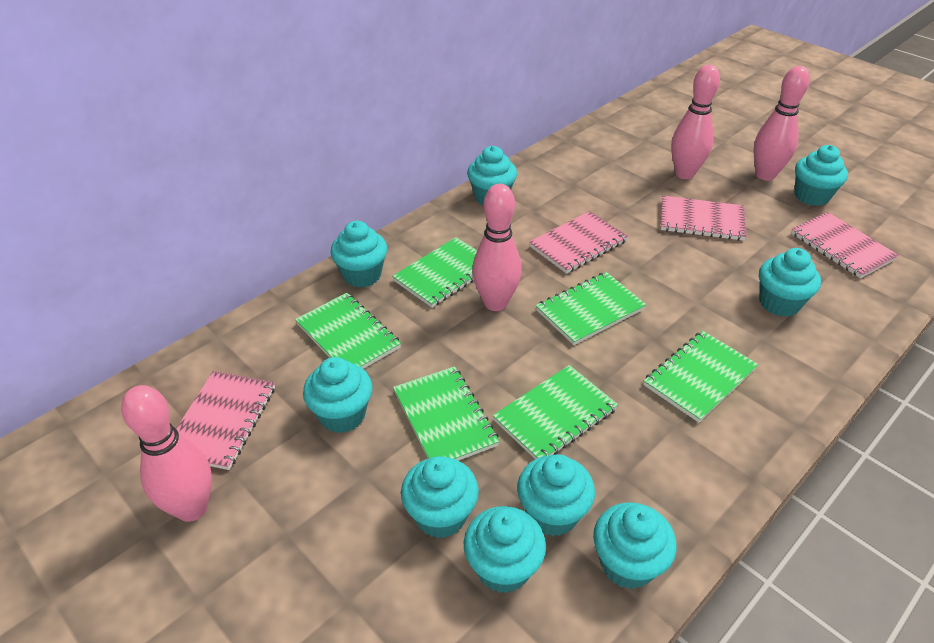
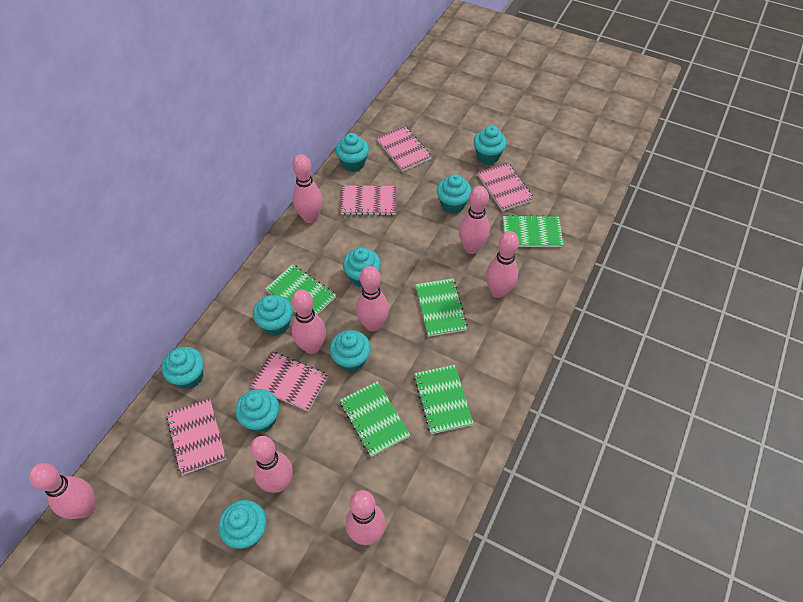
green notebook: [295,293,401,369] [392,237,477,307] [393,366,500,461] [493,365,618,459] [536,272,646,345] [644,331,758,423] = 6 -> [265,264,336,315] [340,381,410,457] [414,365,474,434] [415,278,468,337] [503,215,563,247] = 5
pink bowling pin: [121,385,212,522] [472,184,522,311] [671,65,720,179] [754,66,810,181] = 4 -> [29,463,95,519] [250,436,293,493] [291,290,326,354] [292,154,323,223] [346,490,386,545] [356,266,389,332] [459,186,490,254] [486,231,519,298] = 8
pink notebook: [176,371,275,470] [529,211,628,274] [661,196,747,241] [791,212,899,278] = 4 -> [166,398,226,475] [250,351,328,411] [340,185,397,216] [376,126,432,171] [477,162,534,211] = 5

